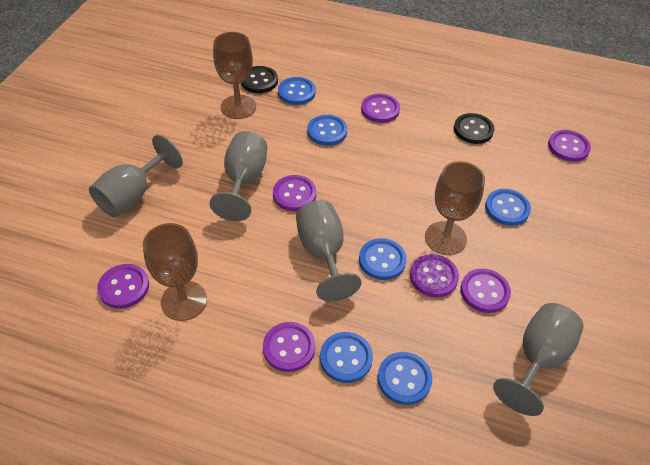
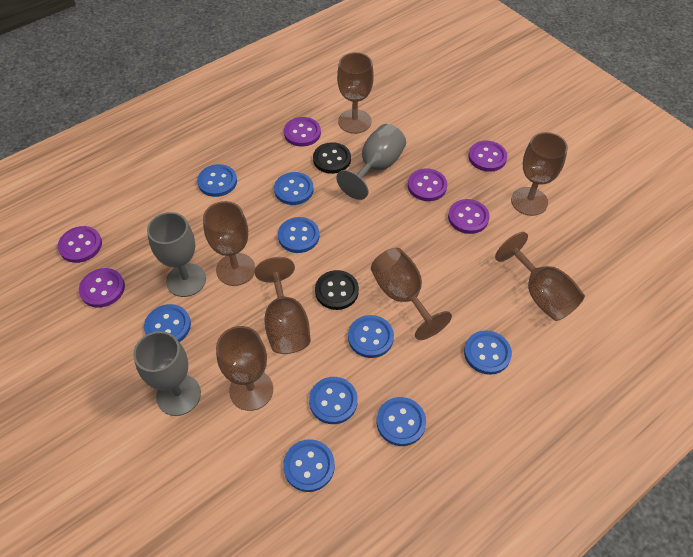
blue button: [278,77,316,105] [307,115,347,146] [320,332,373,383] [359,238,407,280] [378,352,432,405] [485,189,531,226] = 6 -> [144,304,191,342] [197,164,237,197] [274,172,314,205] [278,217,319,253] [283,439,335,492] [309,377,358,424] [348,315,394,358] [377,397,426,446] [464,330,512,375] = 9
brown goblet: [143,223,207,321] [213,32,256,119] [425,161,485,255] = 3 -> [203,201,255,286] [216,326,273,411] [255,257,311,354] [337,52,374,134] [371,248,452,340] [495,232,585,321] [511,132,568,216] = 7
grey goblet: [89,134,183,217] [209,131,267,221] [296,200,362,301] [493,303,584,416] = 4 -> [133,331,201,416] [147,212,206,297] [336,124,406,200] = 3
purple button: [97,264,149,309] [263,322,315,372] [273,175,316,211] [361,94,400,123] [410,254,459,297] [460,268,511,313] [548,130,591,162] = 7 -> [58,226,102,263] [79,268,125,308] [284,117,321,147] [408,168,447,201] [448,199,490,234] [468,140,507,172] = 6

